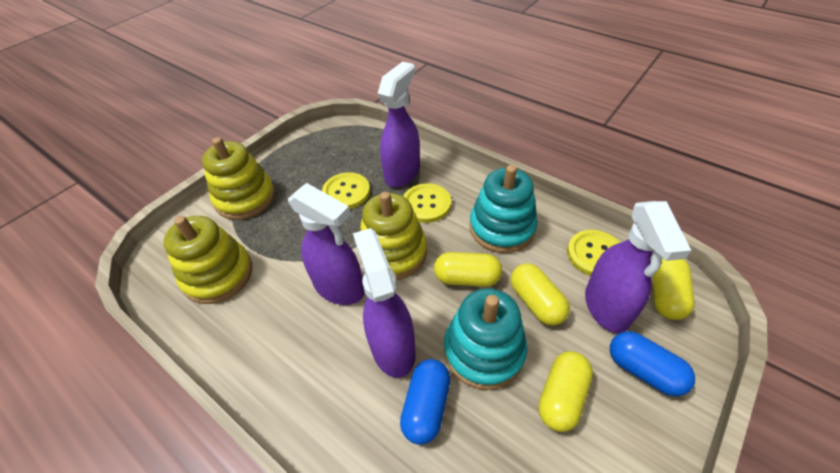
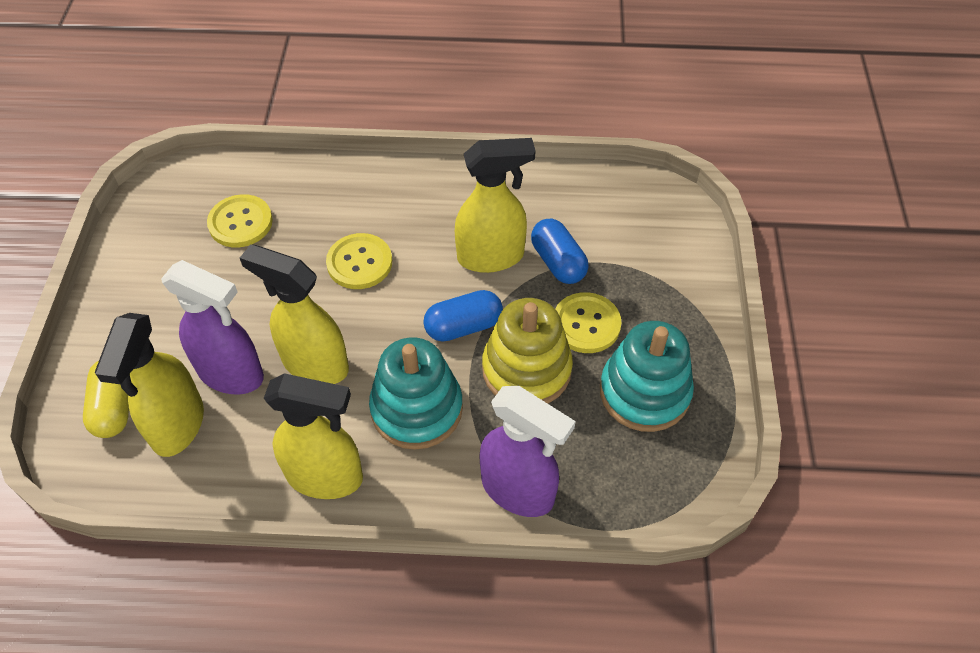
purple spray bottle: [288,183,365,305] [353,228,416,378] [378,61,420,188] [585,201,692,333] = 4 -> [161,260,264,394] [479,386,576,517] = 2
yellow capsule: [434,252,502,287] [511,263,570,325] [538,351,593,432] [652,258,695,320] = 4 -> [83,361,129,438] = 1
yellow spray bottle: none = 0 -> [95,313,204,457] [240,244,349,384] [264,373,363,499] [455,138,536,273] = 4
yellow stacking toy: [163,216,252,304] [202,137,275,220] [360,192,427,280] = 3 -> [482,298,573,404] = 1

